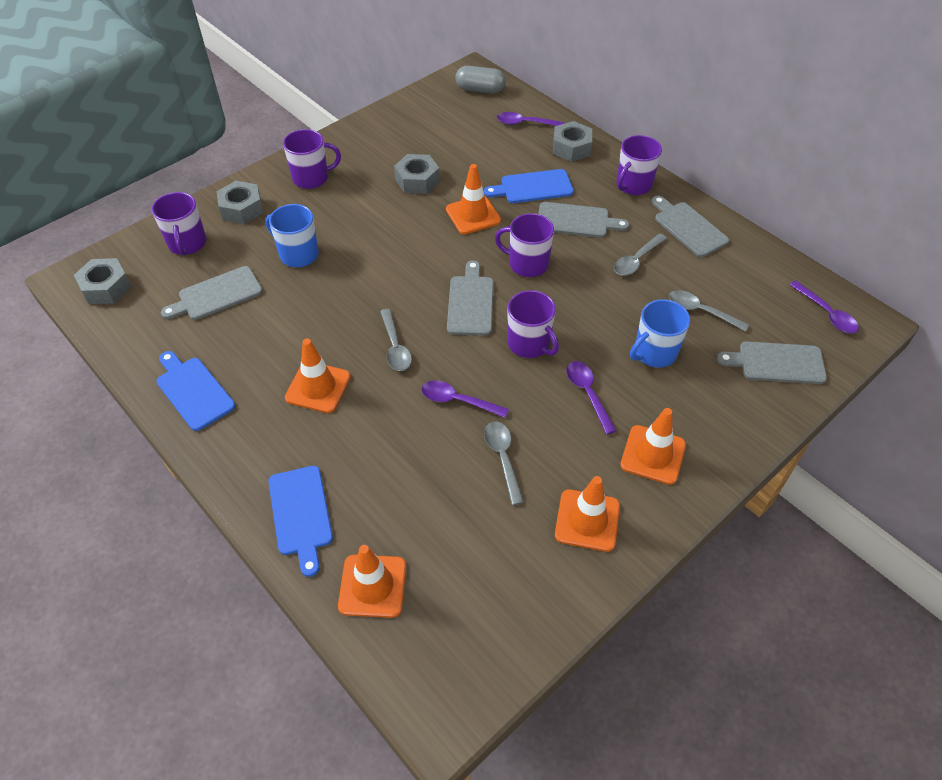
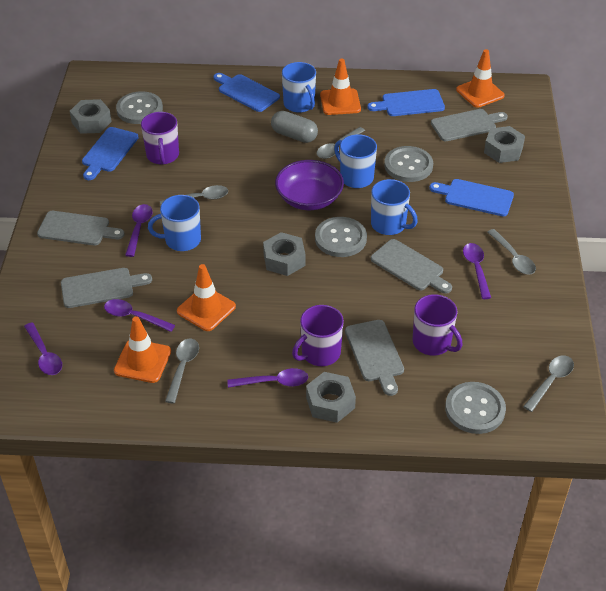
blue cutting board: [156,351,235,431] [268,466,333,577] [484,169,574,203] = 3 -> [82,127,139,180] [214,73,280,112] [367,89,445,116] [429,179,514,216] = 4
blue mug: [265,204,319,267] [630,299,690,368] = 2 -> [148,195,201,251] [282,62,316,113] [334,134,377,188] [371,179,418,235] = 4
grey button: none = 0 -> [116,91,163,124] [315,217,367,257] [384,146,433,182] [445,382,506,434] = 4
grey spoon: [380,309,412,371] [484,422,524,505] [614,234,667,276] [669,290,749,332] = 4 -> [160,185,228,204] [165,339,199,403] [316,127,365,159] [488,229,536,275] [523,355,574,412] = 5
orange traffic cone: [285,339,351,413] [338,545,406,618] [446,164,501,234] [555,476,620,552] [620,408,686,485] = 5 -> [114,316,171,383] [177,264,236,331] [320,59,361,115] [456,49,505,108] = 4
purple bowl: none = 0 -> [275,160,344,210] = 1
purple mug: [152,192,206,255] [283,129,341,189] [495,213,554,277] [507,290,559,358] [617,135,662,195] = 5 -> [141,112,179,165] [292,305,344,366] [413,294,462,356] = 3
purple spoon: [421,380,509,418] [497,112,565,126] [566,361,616,435] [790,281,859,333] = 4 -> [24,322,62,375] [104,299,175,332] [125,204,153,257] [227,368,308,388] [463,243,491,299] = 5

